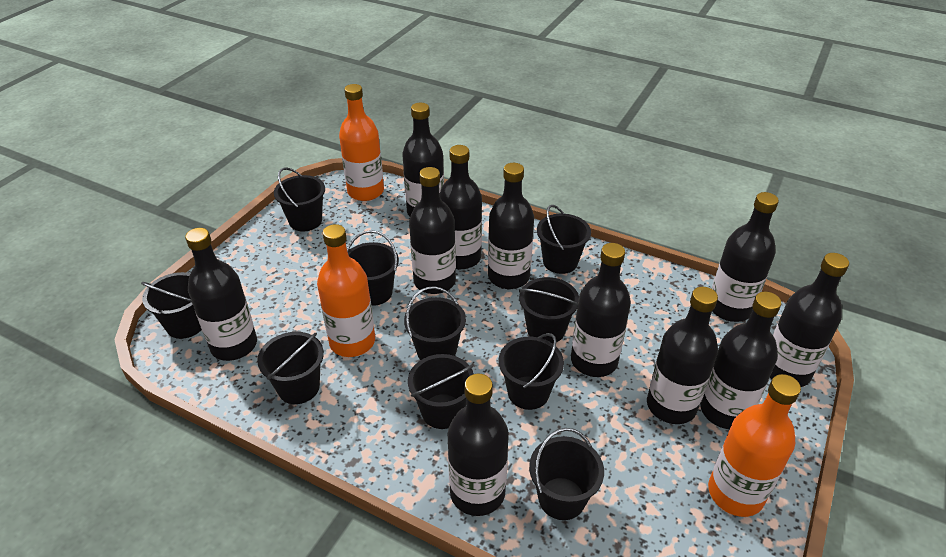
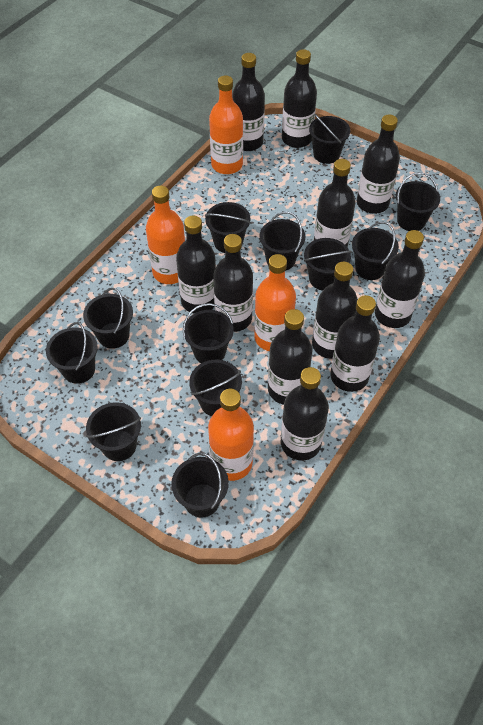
black bucket: [141,272,202,339] [257,332,324,404] [274,167,325,231] [347,230,399,306] [404,286,466,360] [408,354,474,429] [498,333,564,410] [519,277,579,344] [529,428,604,520] [537,205,591,274] = 10 -> [46,322,98,384] [83,288,133,349] [86,402,141,461] [171,453,229,518] [183,303,234,363] [189,360,242,416] [205,202,251,253] [260,212,306,271] [304,238,352,291] [309,114,350,164] [352,222,399,280] [396,172,440,231] = 12
orange bottle: [317,224,375,357] [339,84,384,201] [708,374,801,517] = 3 -> [146,186,185,284] [208,389,254,481] [209,75,243,174] [254,254,296,351] = 4

